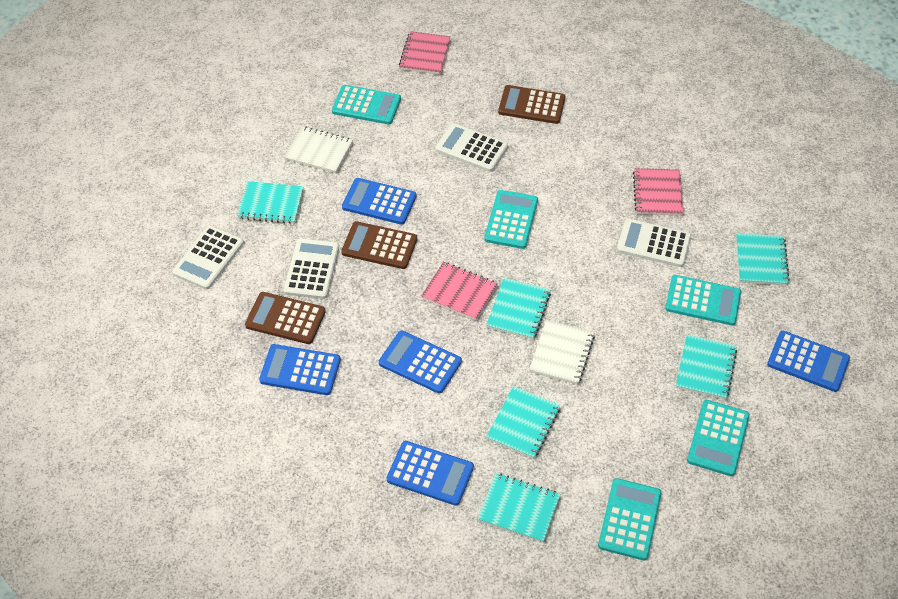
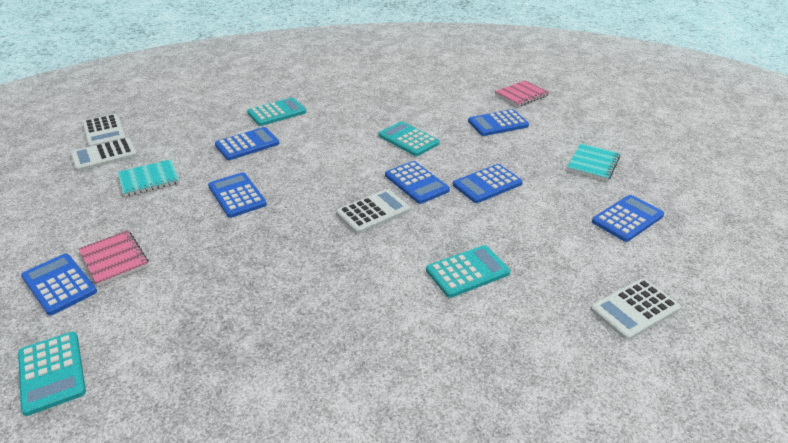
blue calculator: [259,344,341,395] [342,178,416,225] [379,331,462,394] [387,441,474,506] [767,331,850,392] = 5 -> [21,254,97,315] [208,172,267,218] [215,127,279,160] [385,161,450,204] [453,164,523,203] [468,109,529,136] [592,195,664,242] = 7
brown calculator: [245,292,326,344] [341,221,417,269] [498,85,566,124] = 3 -> none = 0
pink notebook: [399,31,450,75] [422,262,498,320] [633,168,683,216] = 3 -> [79,230,149,286] [495,81,550,107] = 2
turquoise calculator: [332,85,401,124] [484,190,538,249] [598,478,662,561] [665,275,741,325] [687,400,750,476] = 5 -> [18,332,86,416] [247,98,306,126] [379,122,440,156] [426,245,510,298] = 4
turquoise notebook: [237,181,304,224] [478,473,560,543] [486,278,551,340] [486,386,561,459] [676,335,737,400] [736,233,790,285] = 6 -> [118,159,180,196] [567,143,621,181] = 2
white notebook: [284,126,353,173] [529,320,595,385] = 2 -> none = 0

